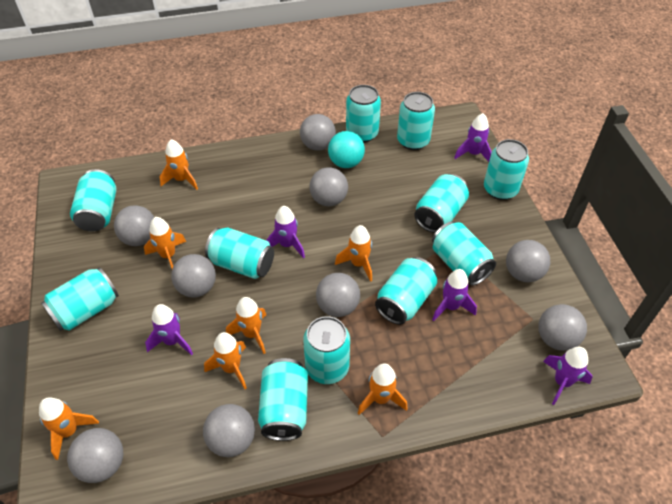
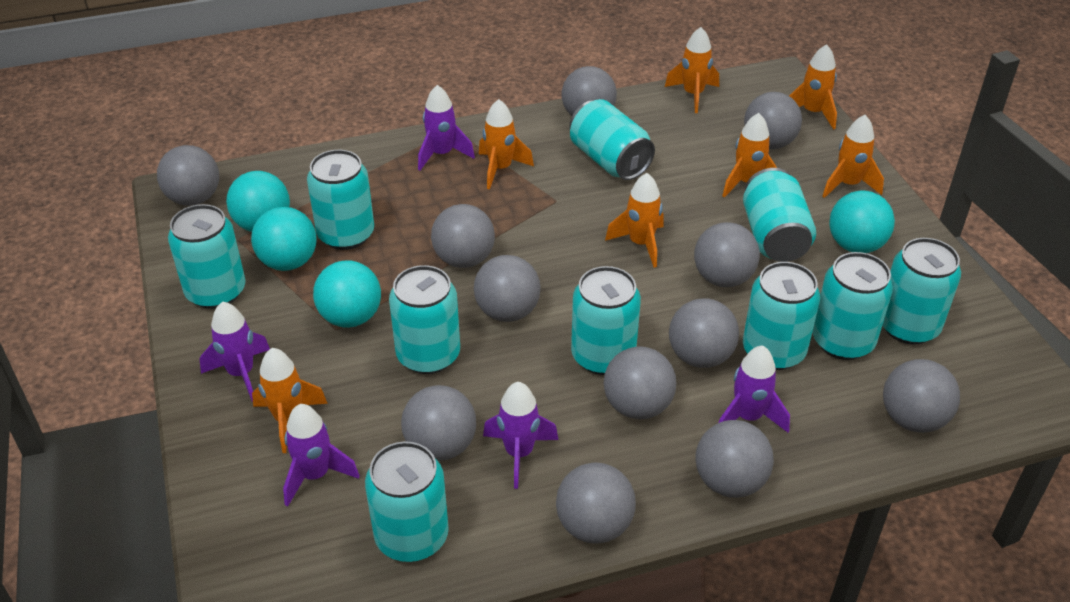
grey ball: [67,428,123,483] [114,205,154,246] [171,254,216,298] [203,404,255,457] [300,114,336,151] [309,167,348,206] [316,273,360,317] [506,240,550,282] [538,304,587,351] = 9 -> [157,145,219,206] [401,385,476,461] [431,204,495,268] [474,255,541,322] [556,462,636,544] [562,66,617,116] [603,347,676,419] [669,299,739,368] [694,222,760,287] [696,420,774,498] [744,92,802,149] [883,359,960,433] = 12
turquoise ball: [328,131,365,168] = 1 -> [226,171,290,232] [251,207,317,271] [313,260,381,328] [829,191,895,253] = 4
turquoise can: [41,267,119,331] [70,169,117,231] [205,227,274,279] [258,358,308,441] [303,316,350,384] [346,85,381,143] [375,257,437,325] [397,92,435,150] [414,174,469,233] [432,221,496,286] [484,139,529,200] = 11 -> [168,204,246,309] [307,150,374,250] [365,441,449,562] [389,265,460,374] [569,99,655,180] [571,266,641,375] [743,168,816,262] [743,262,820,370] [813,252,893,360] [882,238,961,345] = 10

